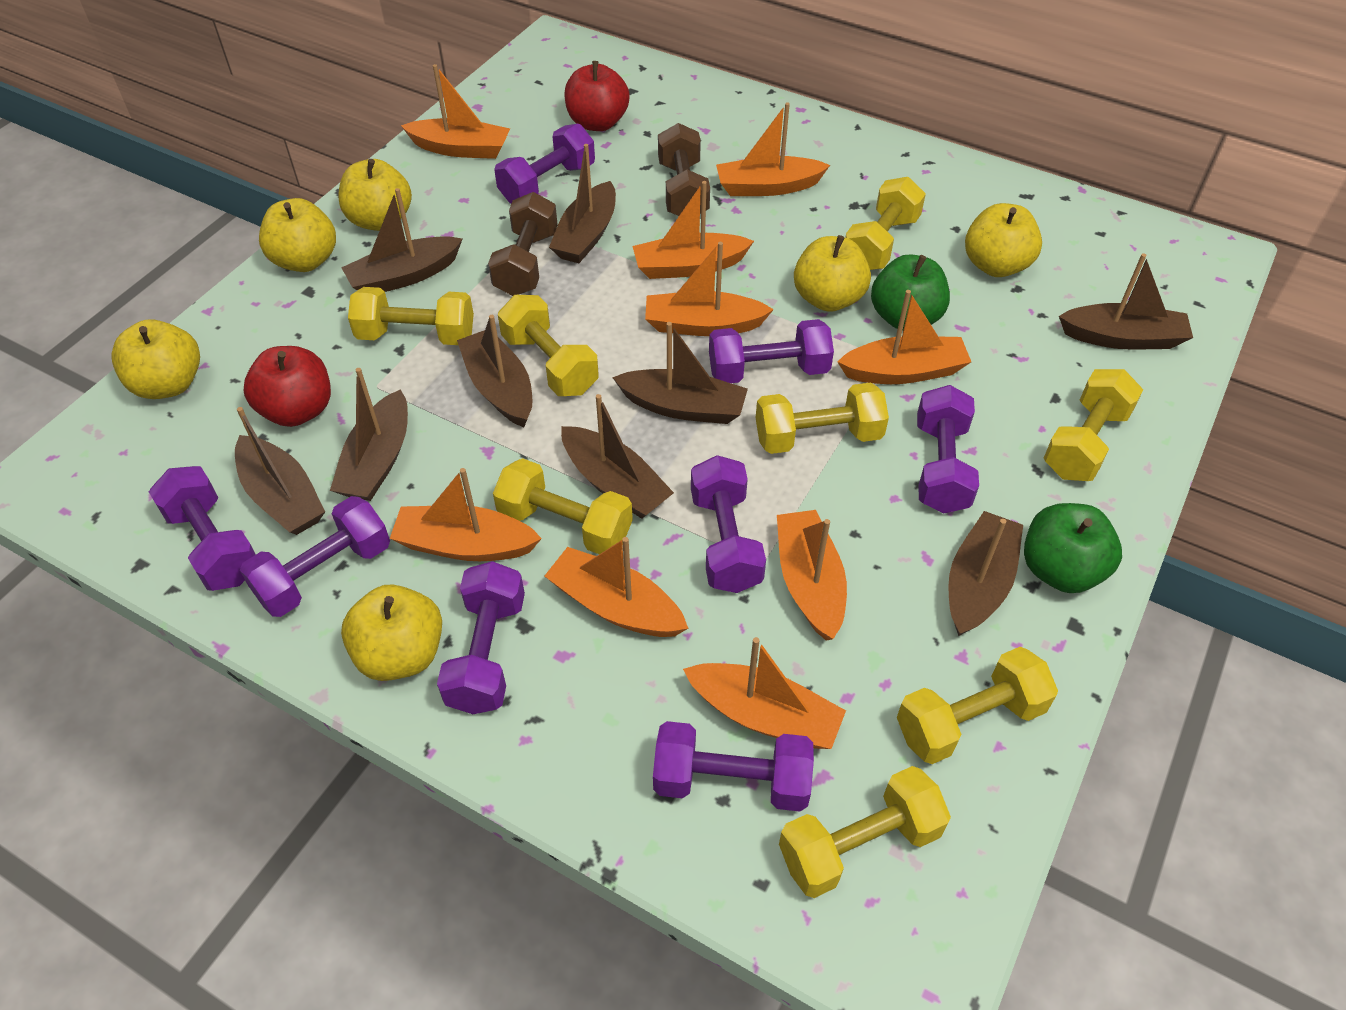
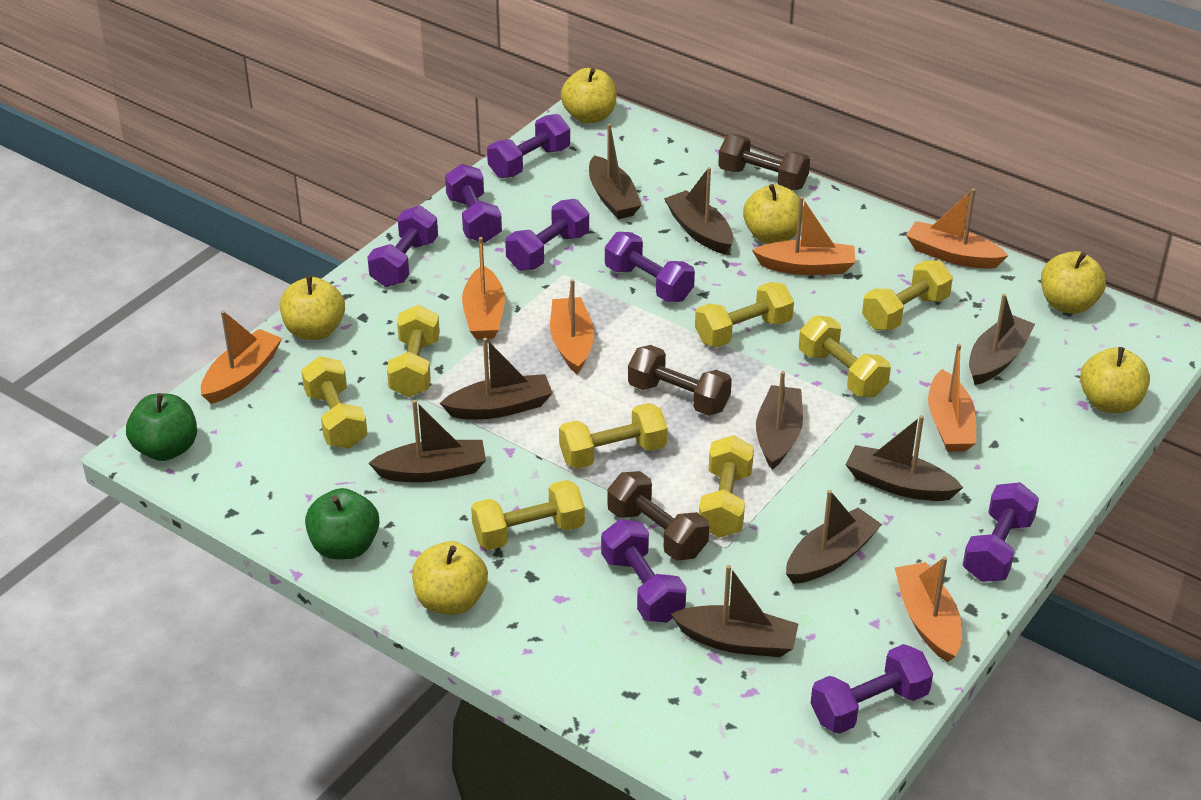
brown dumbbell: [488,192,558,296] [658,123,710,216] = 2 -> [607,471,709,561] [628,345,732,416] [718,134,810,190] = 3
orange boat: [390,468,542,561] [401,64,510,159] [545,537,688,637] [632,181,754,279] [645,242,774,336] [683,637,846,749] [716,102,830,196] [777,510,847,641] [837,290,971,384] = 9 -> [201,310,282,404] [462,237,505,339] [550,279,594,374] [752,196,855,275] [895,556,962,662] [906,188,1008,269] [928,344,976,452] = 7
red apple: [243,346,331,427] [564,61,630,131] = 2 -> none = 0

